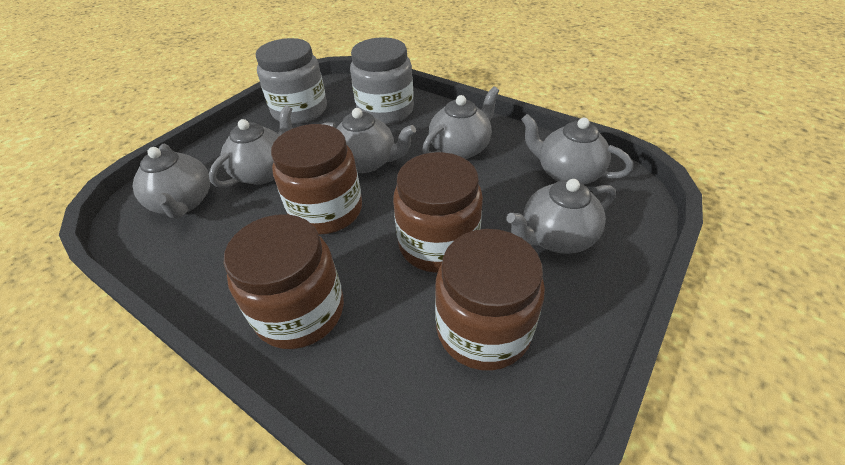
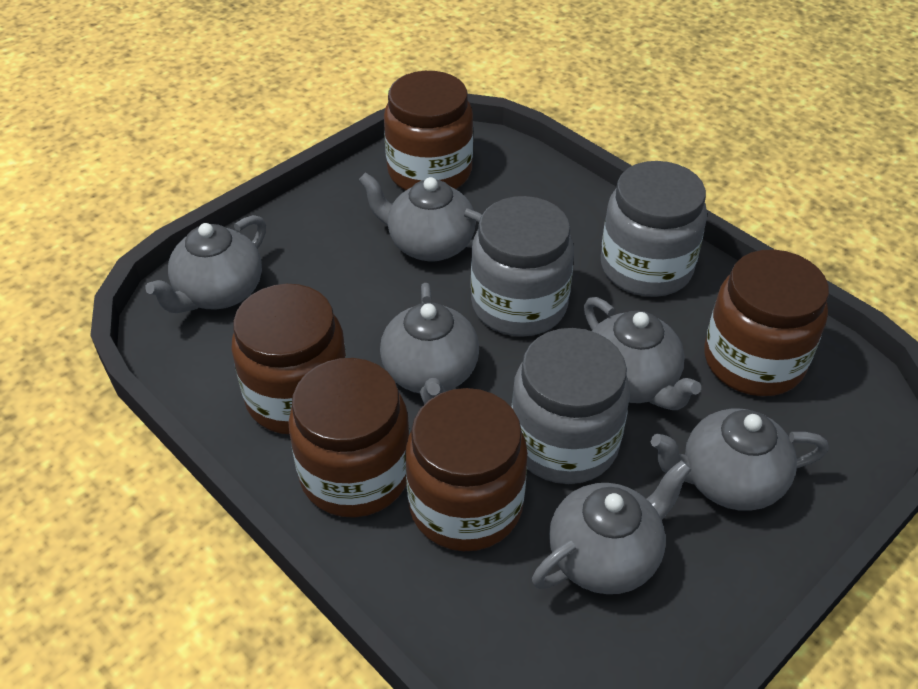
brown jar: [224,214,344,349] [271,124,362,235] [393,152,483,273] [435,229,545,371] = 4 -> [231,284,347,434] [288,358,410,517] [384,71,473,191] [405,388,528,551] [704,250,829,396] = 5
grey jar: [255,38,327,124] [350,37,414,125] = 2 -> [471,196,574,337] [512,328,630,484] [601,161,707,297] = 3

